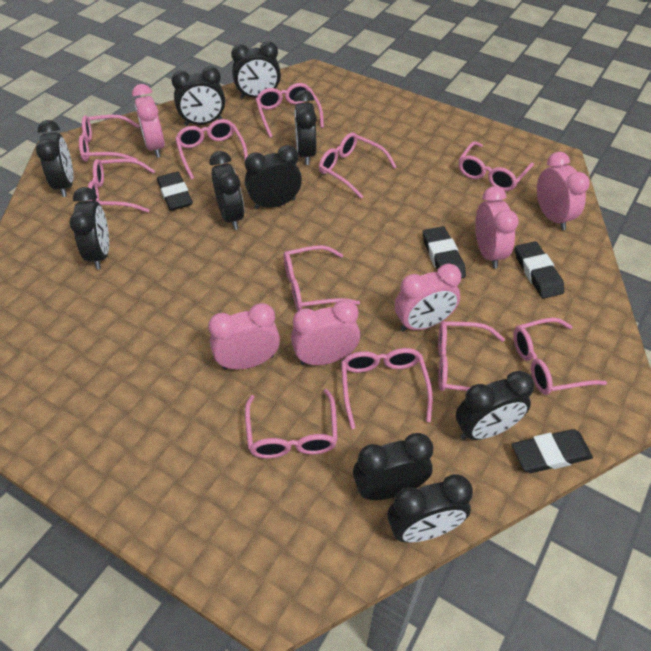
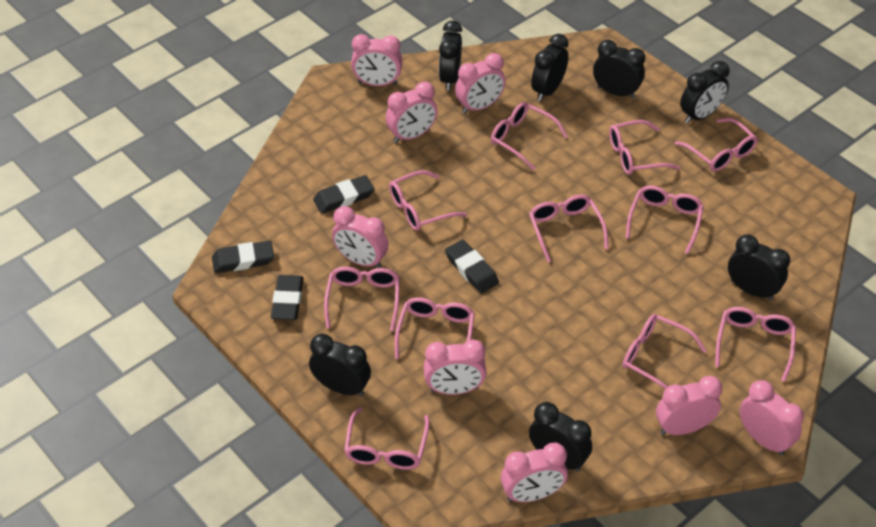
black clock: [36,120,73,197] [69,187,109,270] [172,66,225,126] [209,151,244,230] [231,41,281,99] [245,145,302,210] [294,90,317,165] [353,433,433,500] [388,474,473,543] [456,371,534,440] = 10 -> [309,333,371,396] [439,21,462,90] [529,402,592,472] [531,34,569,101] [593,40,645,99] [680,61,729,124] [728,234,790,300] = 7
pink clock: [132,84,165,158] [208,303,280,370] [291,300,360,365] [395,264,461,332] [475,186,518,268] [537,152,590,230] = 6 -> [332,206,388,268] [351,34,402,86] [386,82,437,143] [424,340,486,395] [455,53,506,114] [501,443,568,502] [656,376,722,435] [740,380,804,456] = 8

